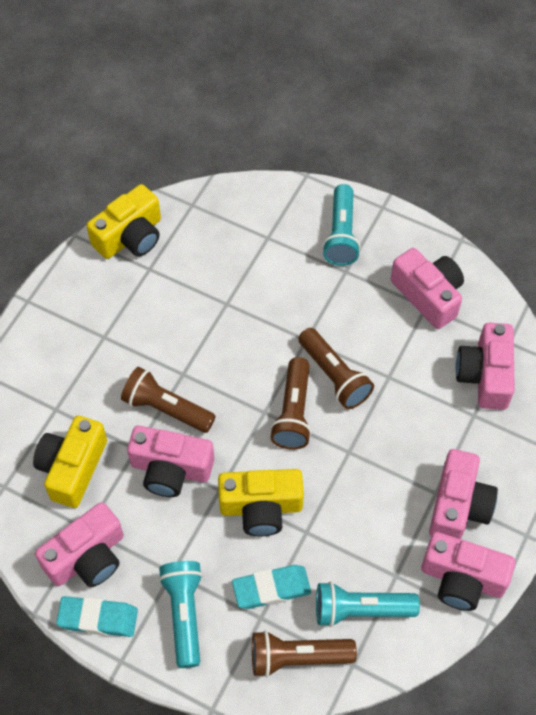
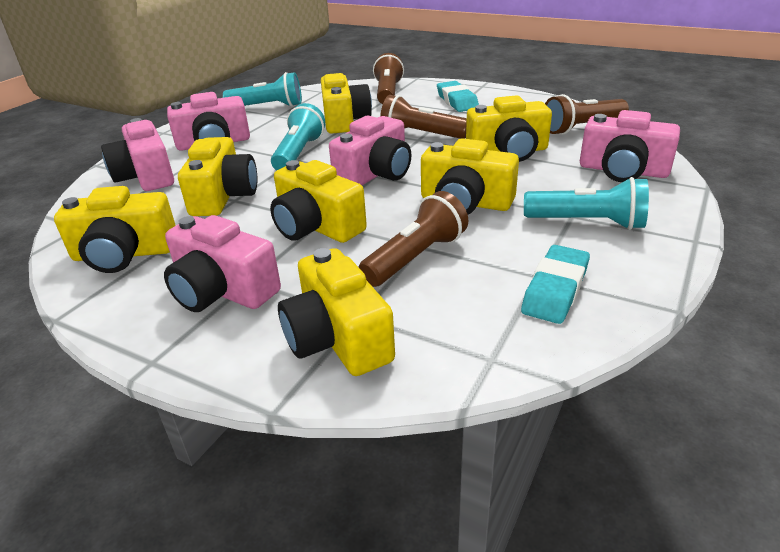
pink camera: [35,502,124,587] [127,425,214,497] [391,248,464,329] [421,532,515,611] [429,449,498,539] [456,323,515,410] = 6 -> [101,118,174,191] [164,215,281,312] [167,92,250,151] [329,116,411,185] [580,110,680,182] = 5
yellow camera: [33,416,107,508] [87,184,161,259] [218,469,304,536] = 3 -> [54,186,176,273] [178,137,257,216] [270,160,367,243] [278,248,395,376] [321,73,372,134] [421,138,519,214] [466,95,552,162] = 7

